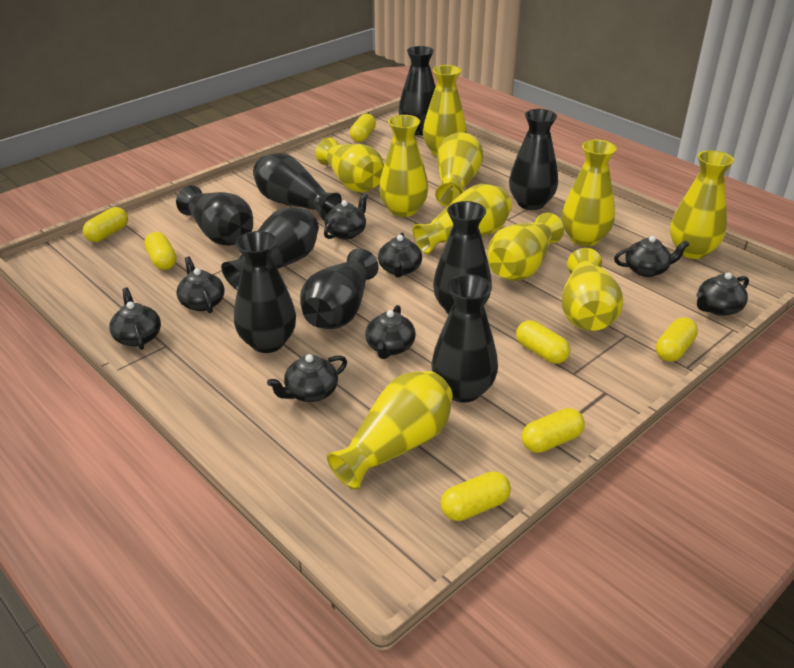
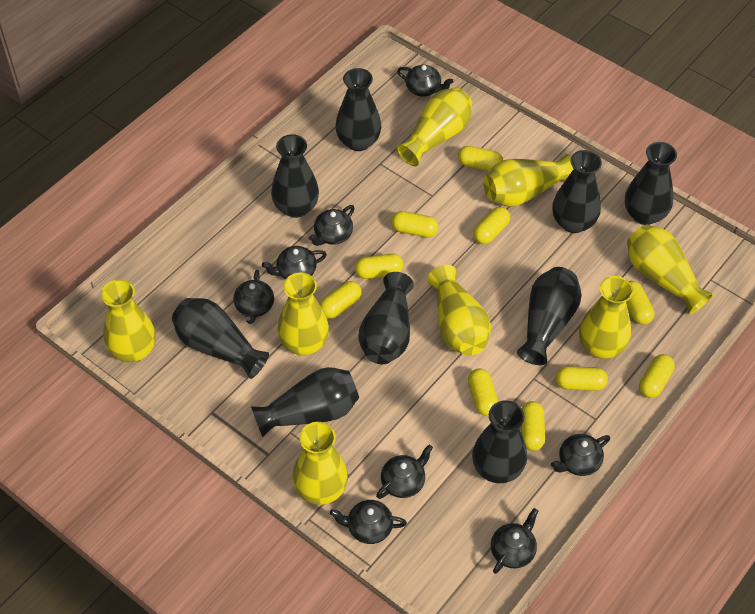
yellow capsule: [83,207,128,242] [144,232,177,270] [350,114,376,142] [441,472,511,521] [516,321,570,364] [522,408,585,453] [656,317,698,362] = 7 -> [319,281,362,319] [355,254,403,279] [391,211,438,237] [458,146,503,171] [468,368,498,416] [473,207,510,244] [521,401,545,451] [556,366,608,391] [626,281,654,325] [639,354,675,398] = 10
yellow vase: [315,138,384,193] [327,371,453,490] [379,115,428,217] [413,184,512,254] [423,65,467,156] [435,132,483,207] [487,213,564,281] [562,140,617,246] [562,248,623,331] [670,150,734,259] = 10 -> [101,279,156,362] [278,273,329,355] [292,422,348,505] [396,88,472,166] [428,265,491,356] [483,154,573,207] [579,276,633,359] [627,225,714,314] = 8

